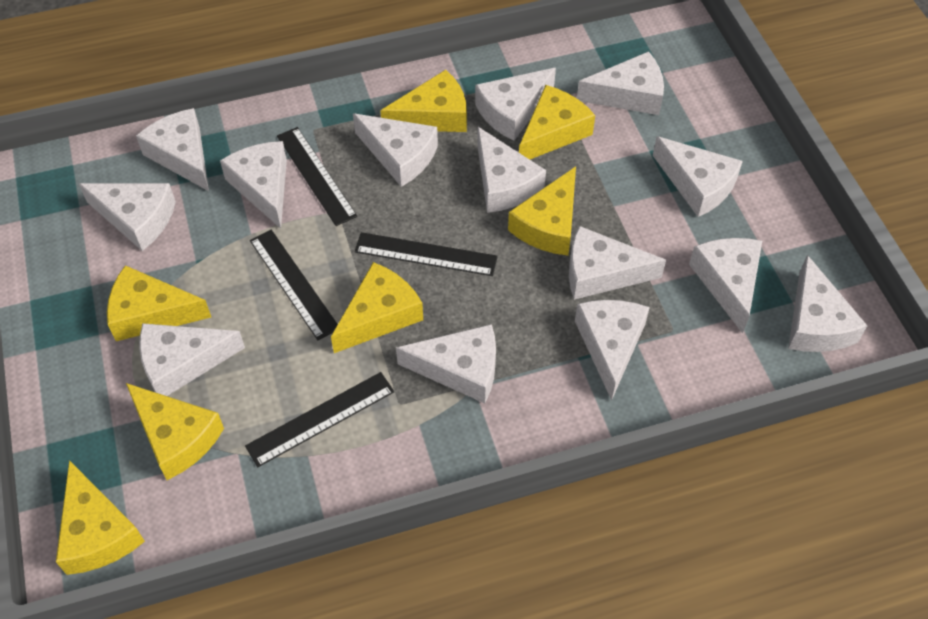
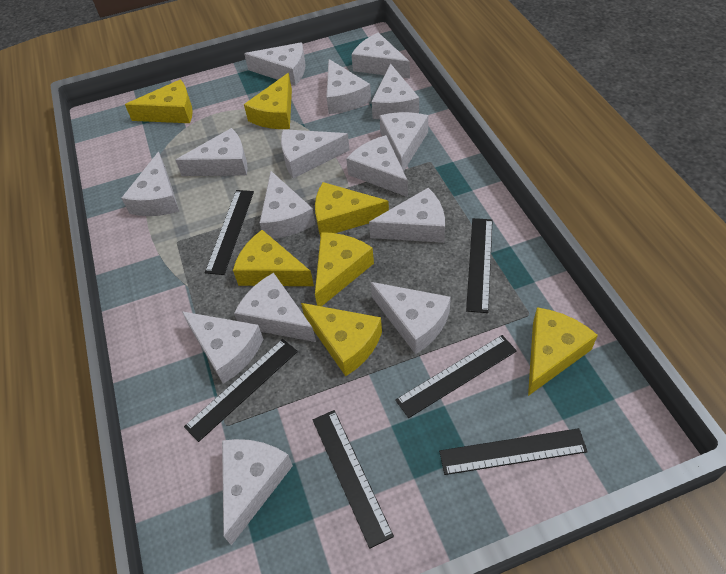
black ruler: [245,372,394,467] [250,230,338,340] [277,127,357,226] [355,232,498,276] = 4 -> [184,339,298,442] [205,190,254,275] [313,410,394,549] [395,335,517,418] [439,428,588,475] [466,218,493,313] = 6
white cheese: [79,183,176,251] [136,108,209,191] [139,323,245,396] [220,141,287,229] [353,113,438,187] [396,324,496,403] [475,68,556,141] [477,127,546,213] [569,226,666,300] [575,300,650,401] [577,51,664,115] [653,136,743,217] [689,238,762,334] [788,255,867,352] = 14 -> [121,152,179,216] [176,128,248,176] [182,311,263,384] [222,439,293,545] [234,273,316,342] [244,42,306,86] [260,171,315,238] [281,129,350,179] [326,59,371,114] [346,135,408,197] [351,33,410,79] [369,188,445,243] [370,282,451,354] [372,64,419,120] [379,112,428,172] = 15

